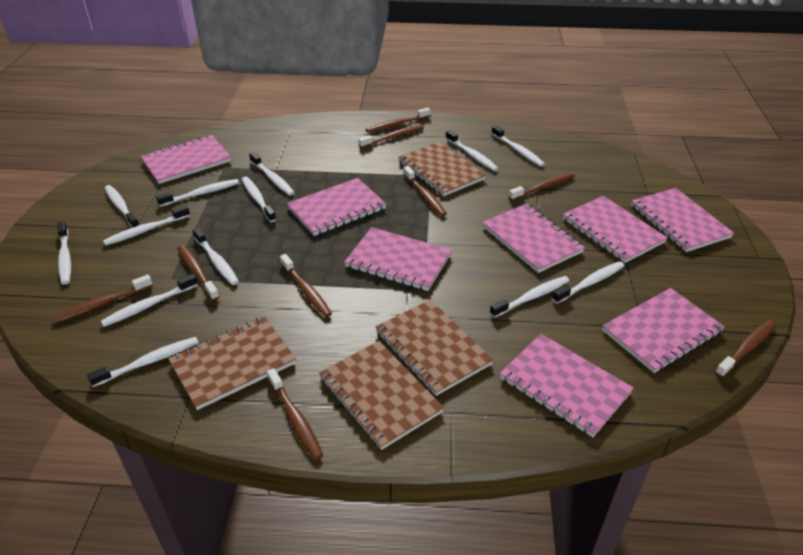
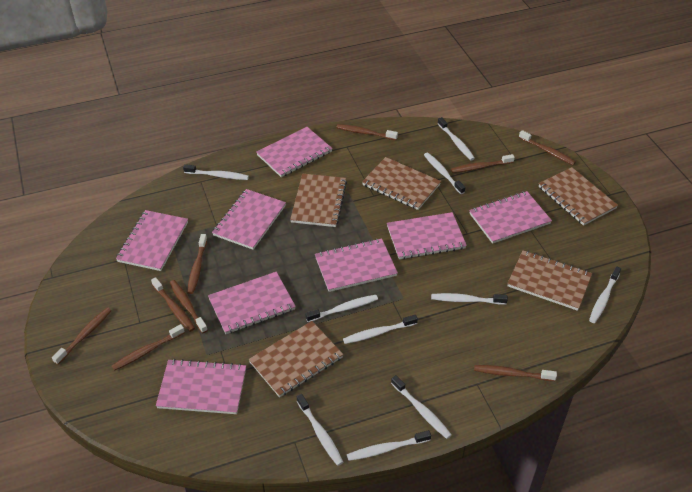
brown notebook: [168,317,296,410] [319,341,444,450] [375,300,494,396] [398,142,486,196] = 4 -> [249,321,343,397] [290,174,347,227] [362,157,441,210] [507,250,592,311] [539,167,618,226] = 5
white toothbrush: [57,221,71,285] [87,337,199,387] [101,274,197,327] [103,205,190,246] [105,185,139,228] [156,179,239,207] [193,228,239,285] [242,176,276,222] [249,152,295,196] [446,130,498,171] [490,276,569,318] [491,126,545,166] [552,261,624,304] = 13 -> [183,164,249,180] [297,394,343,466] [306,295,378,322] [343,315,418,344] [347,430,431,461] [391,375,452,439] [424,153,466,194] [431,293,508,305] [437,117,475,160] [589,266,621,323] = 10

